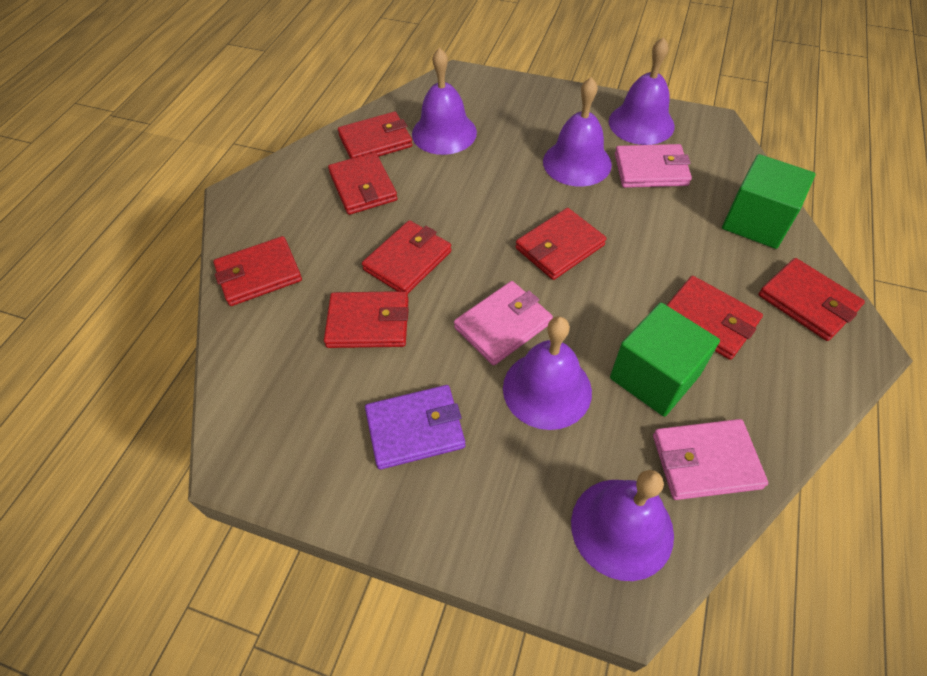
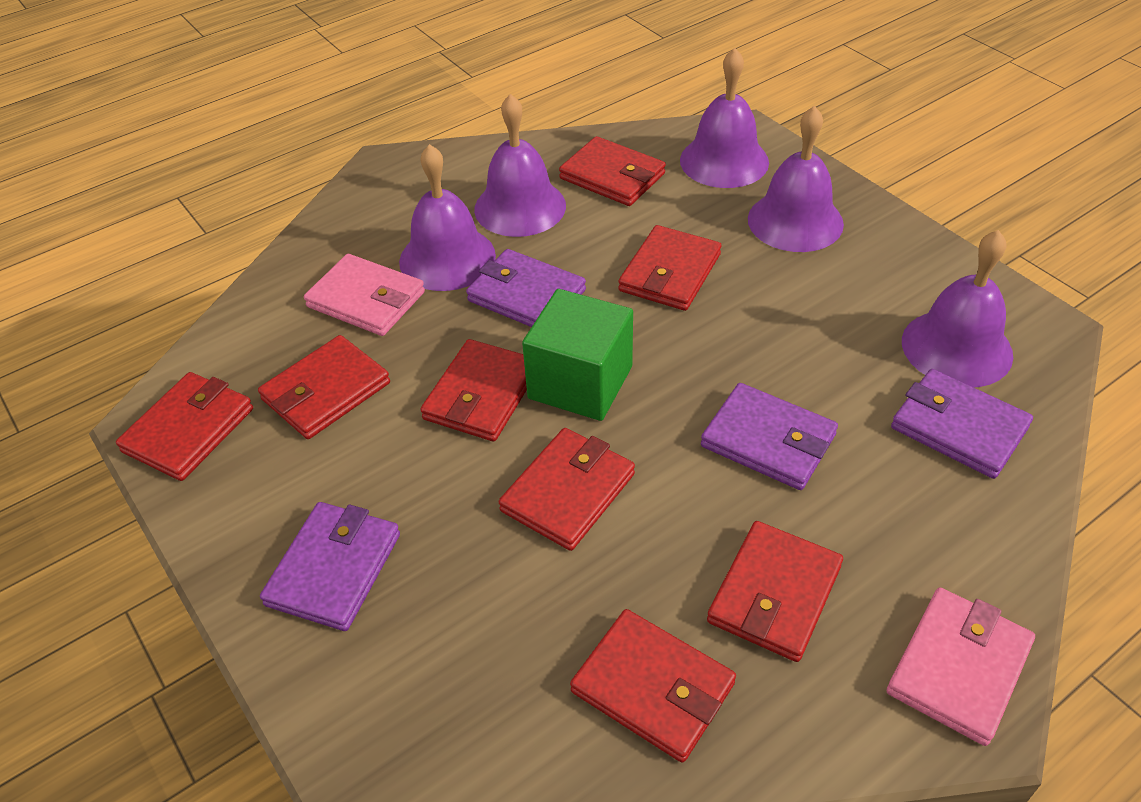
green cube: [610,302,720,417] [722,154,816,249] = 2 -> [522,289,633,421] = 1
pink wallet: [454,281,553,365] [615,144,692,188] [653,419,768,500] = 3 -> [304,254,425,336] [887,587,1035,746] = 2
purple wallet: [365,385,465,470] = 1 -> [260,502,400,631] [466,249,586,327] [701,383,838,490] [891,369,1033,479] = 4

